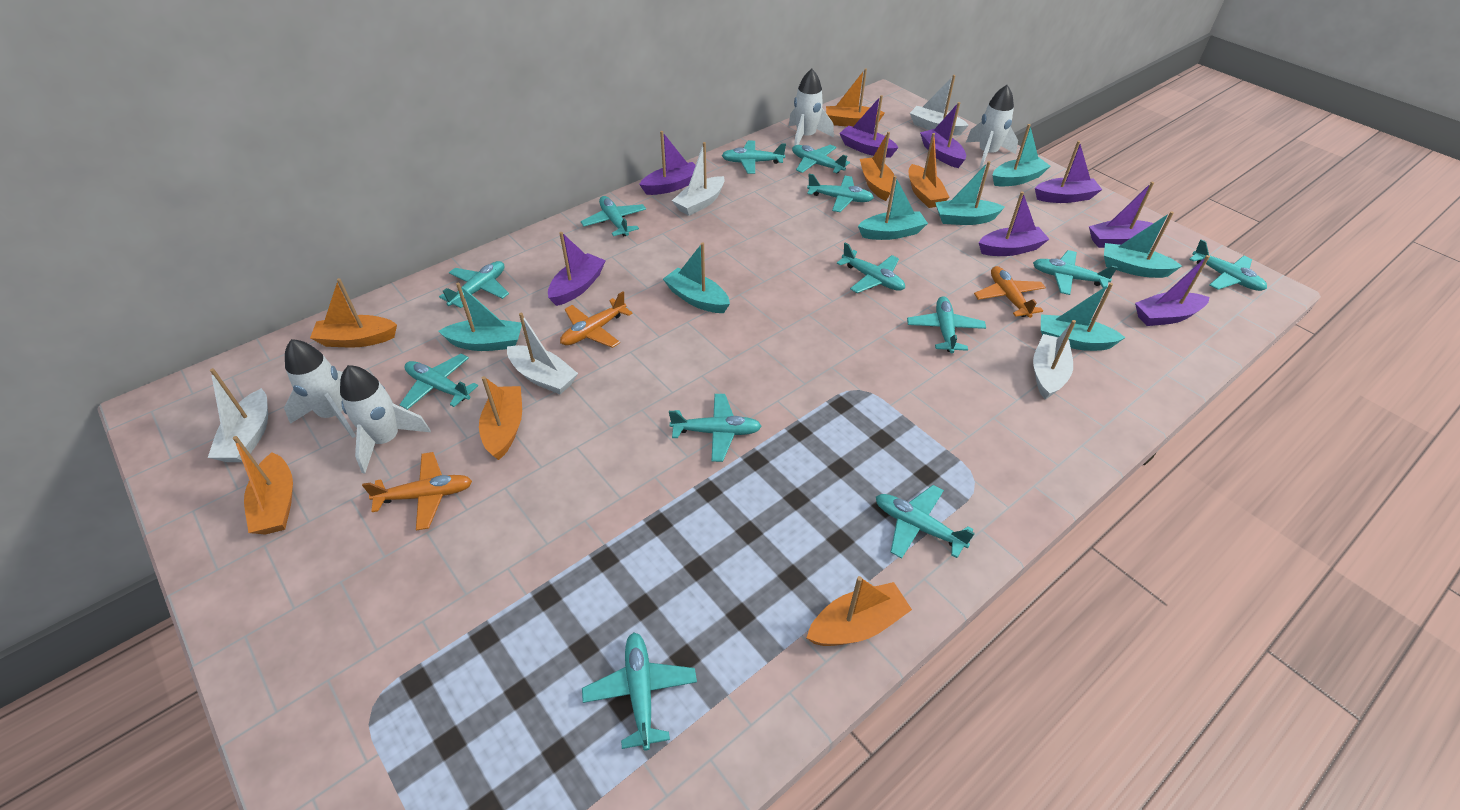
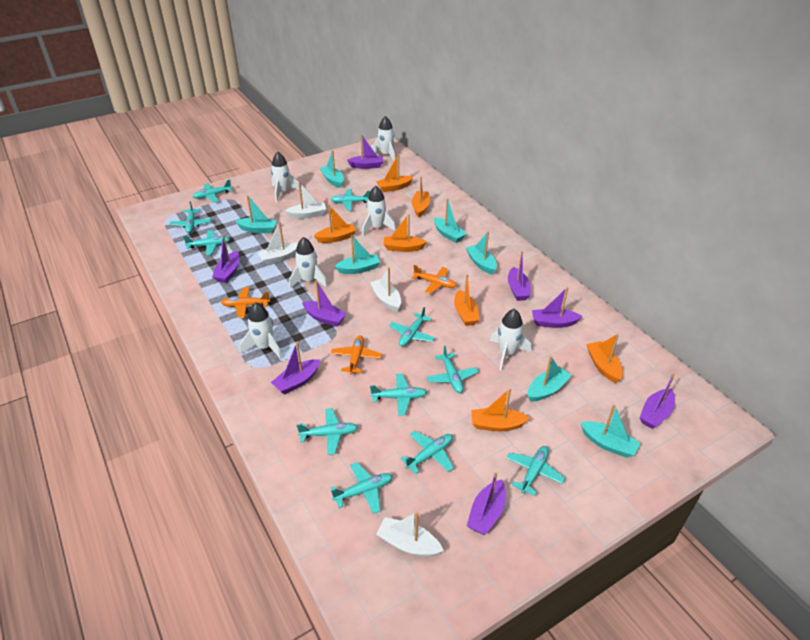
turquoise plane: [399,354,478,410] [439,261,509,308] [581,196,646,237] [582,633,697,751] [669,394,762,462] [722,141,786,174] [792,145,850,173] [807,174,874,212] [837,243,905,293] [876,485,975,558] [907,296,986,353] [1033,250,1117,295] [1189,239,1267,291] = 13 -> [169,201,211,233] [183,230,230,255] [193,180,232,202] [297,408,358,455] [331,189,370,210] [331,462,392,514] [370,374,427,416] [389,307,435,347] [400,431,454,474] [427,346,478,393] [506,446,565,496] = 11
white boat: [208,368,268,462] [507,313,578,394] [672,142,725,216] [910,75,969,135] [1033,320,1076,399] = 5 -> [258,221,298,265] [285,182,326,219] [370,267,401,312] [376,512,444,557] = 4
white rocket: [284,339,356,438] [340,365,431,474] [789,69,834,146] [966,85,1018,168] = 4 -> [240,302,282,359] [271,152,302,202] [289,237,328,289] [362,186,396,236] [371,116,395,161] [490,309,531,370] = 6

